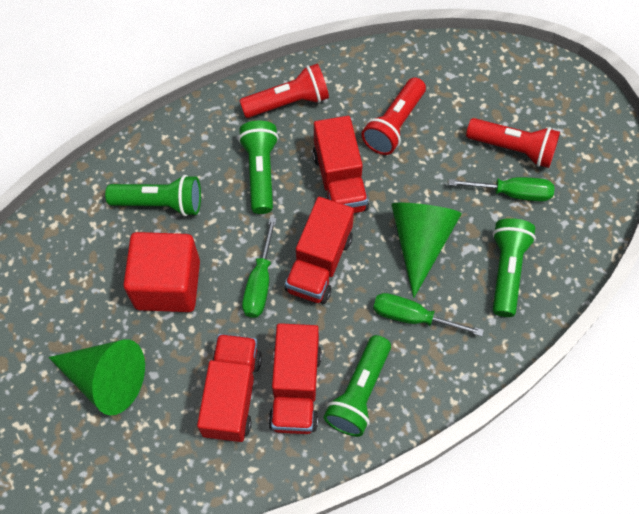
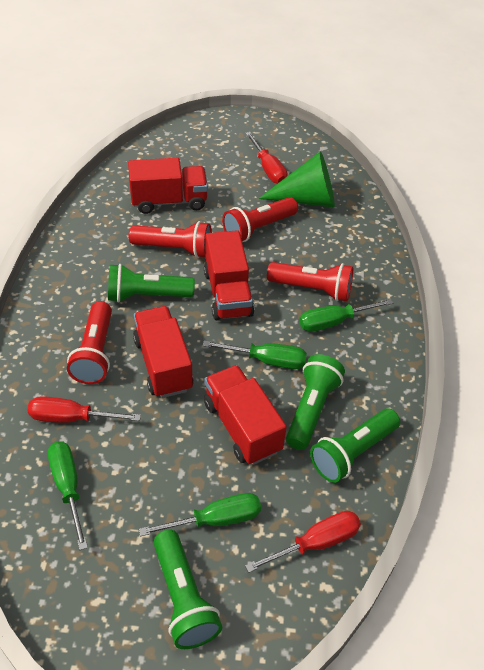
green cone: [48,339,145,415] [391,203,462,298] = 2 -> [258,151,335,208] = 1
green screwdriver: [242,217,277,318] [373,293,484,336] [449,177,555,201] = 3 -> [48,441,88,550] [139,493,261,536] [203,341,307,369] [299,299,393,332] = 4
red cube: [123,232,200,312] = 1 -> none = 0
red flashlight: [239,64,329,118] [361,78,426,155] [466,118,560,168] = 3 -> [67,301,112,384] [129,221,212,258] [222,197,298,242] [267,262,353,301] = 4
red screwdriver: none = 0 -> [27,396,141,423] [245,132,287,184] [245,511,361,573] = 3

